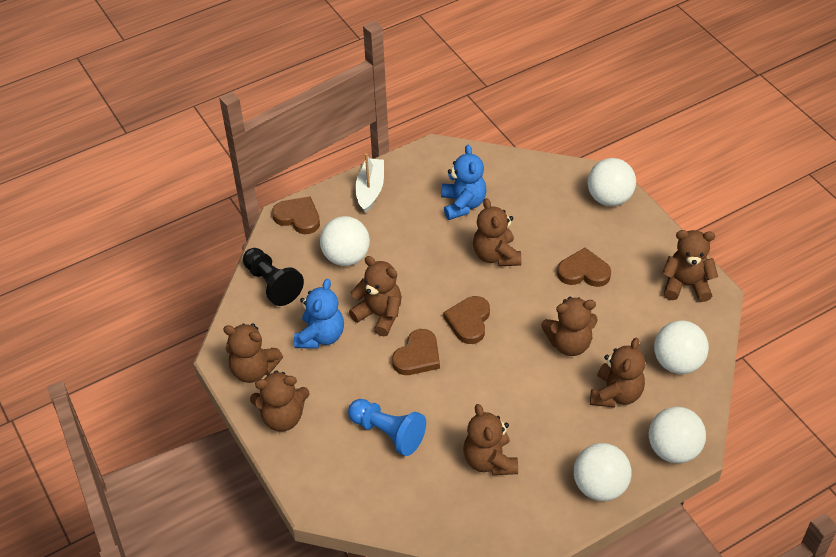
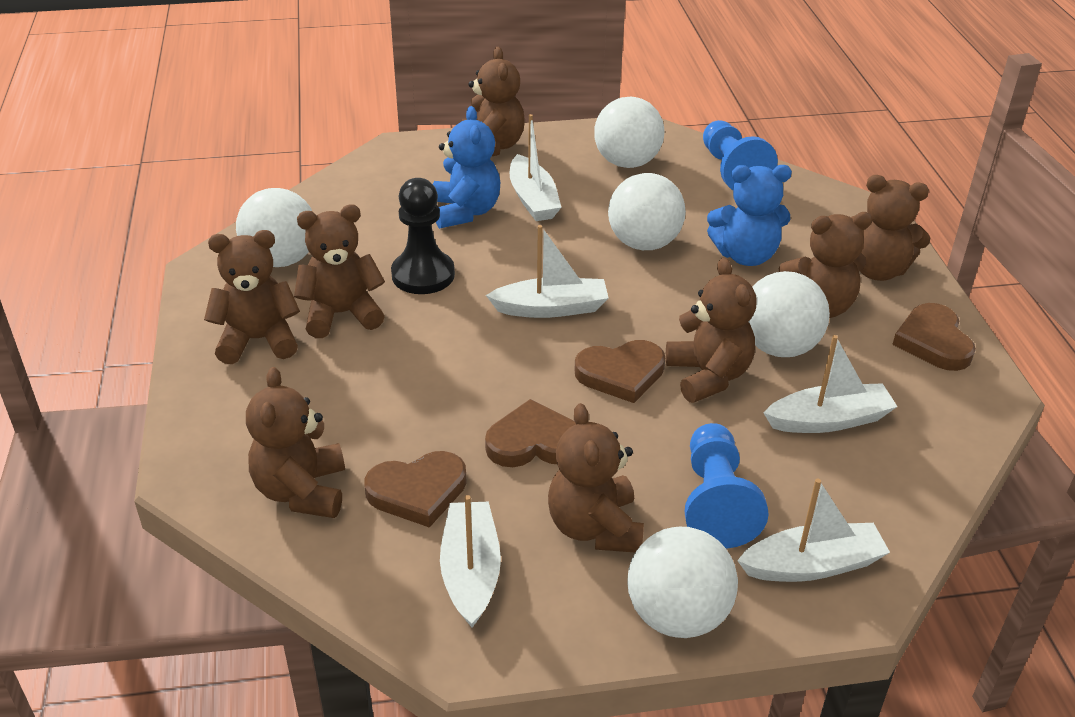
blue pawn: [348,399,426,456] = 1 -> [685,423,769,548] [703,120,778,190] = 2
white boat: [355,153,384,213] = 1 -> [440,495,501,628] [486,225,609,318] [510,114,562,221] [737,479,890,582] [764,335,898,433] = 5

